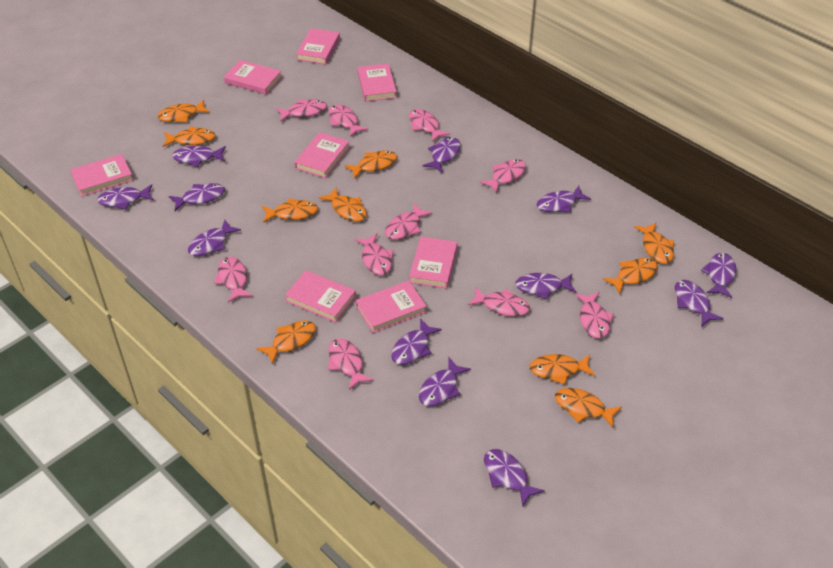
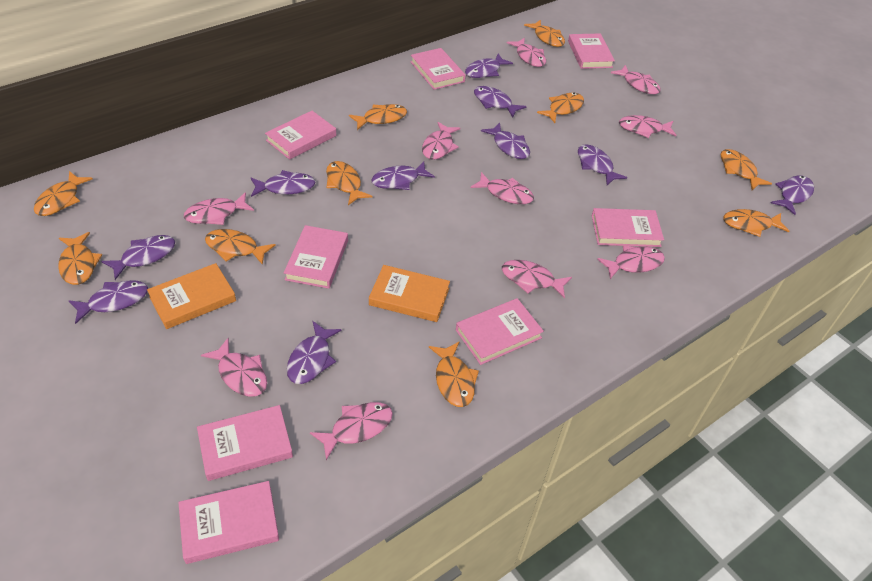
orange book: none = 0 -> [147,263,236,329] [369,265,450,322] = 2
purple fish: [97,184,154,209] [169,183,225,211] [172,146,226,167] [188,220,241,256] [391,318,442,365] [419,358,471,406] [422,137,461,173] [484,449,545,507] [515,273,576,300] [537,186,591,212] [675,280,724,326] [701,253,736,298] = 12 -> [69,280,148,324] [101,235,175,280] [251,170,315,197] [287,321,342,384] [371,161,435,190] [465,54,513,78] [474,86,527,118] [481,123,530,159] [578,144,627,185] [771,175,814,215] = 10

